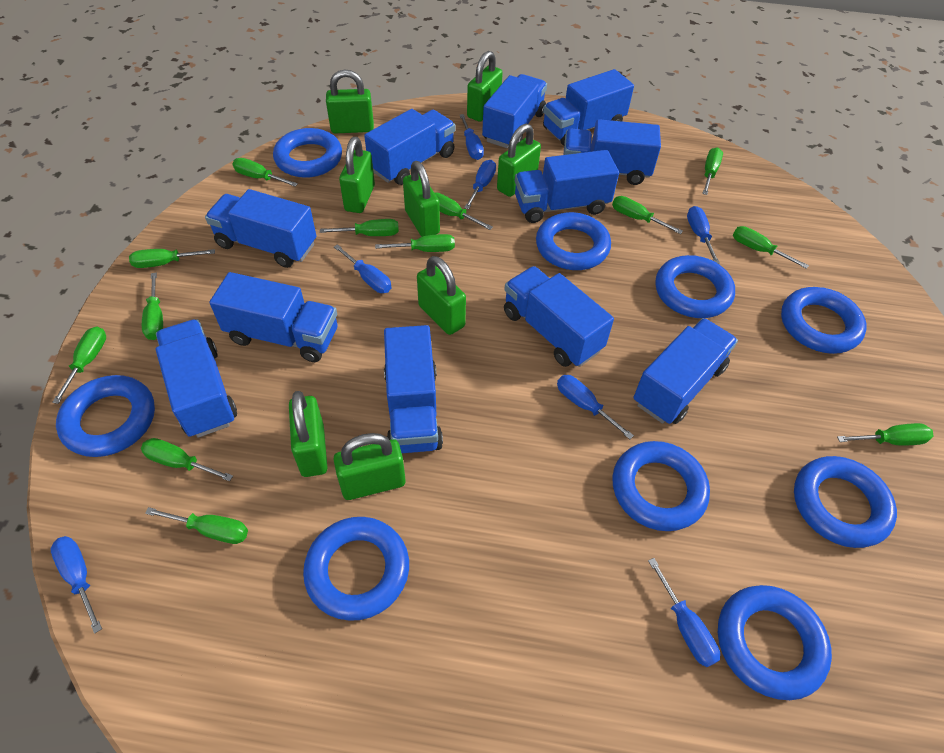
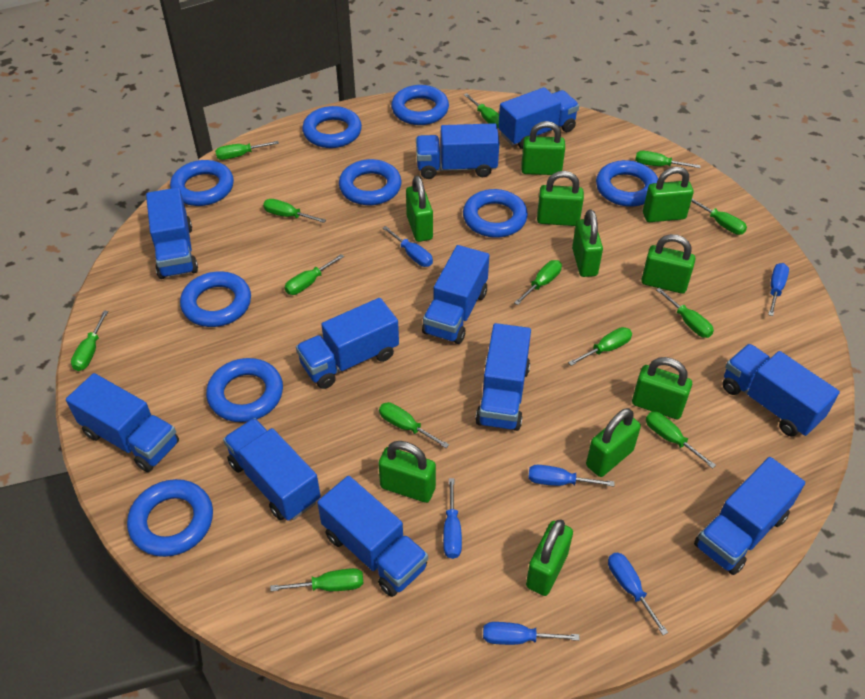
blue screwdriver: [51,536,102,634] [334,244,391,293] [460,114,484,160] [464,160,496,209] [557,375,634,439] [648,558,720,667] [687,206,720,264] = 7 -> [383,226,433,267] [443,478,462,559] [483,622,580,645] [528,465,615,487] [608,552,668,635] [768,263,789,316] = 6
green padlock: [289,391,328,477] [326,69,374,133] [333,433,406,500] [339,137,375,213] [403,161,440,237] [417,256,466,335] [467,51,503,122] [497,124,541,197] = 8 -> [378,441,436,503] [406,176,433,242] [521,121,565,175] [526,519,573,596] [537,171,584,226] [572,209,603,277] [586,408,641,477] [632,357,692,420] [641,234,695,294] [643,167,694,222] = 10

